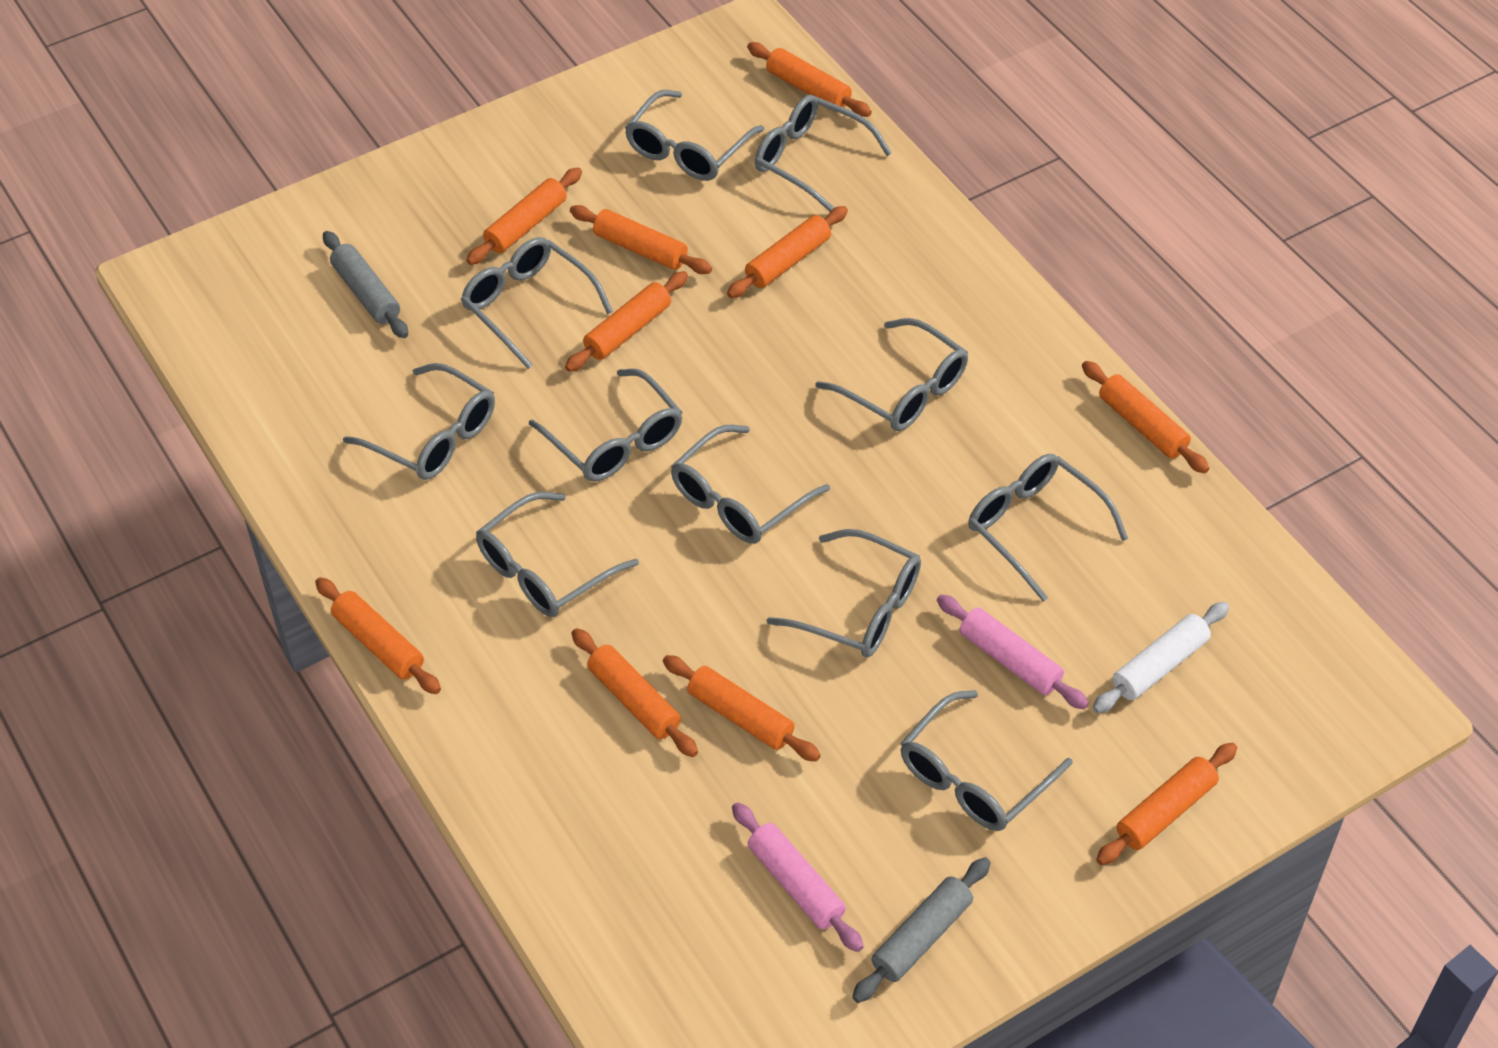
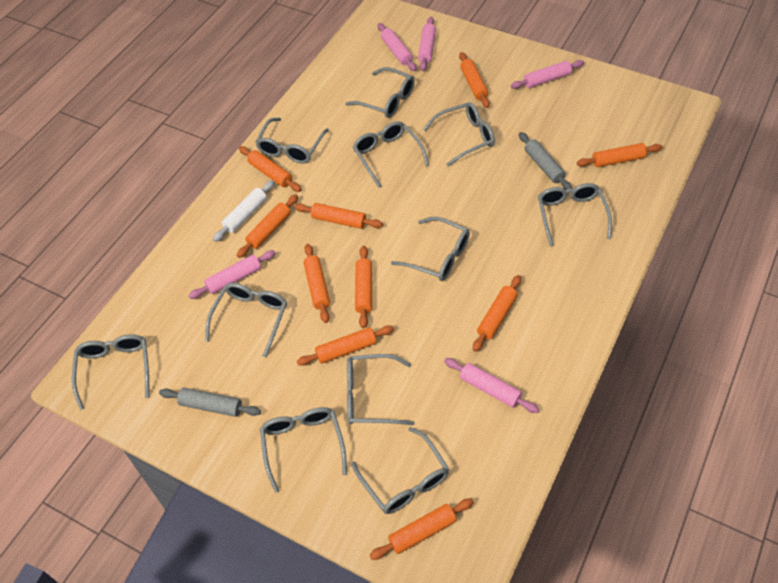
pink rolling pin: [732,802,864,952] [937,595,1089,709] = 2 -> [189,250,276,299] [378,23,416,71] [418,17,436,71] [444,358,539,413] [511,60,584,89] = 5

